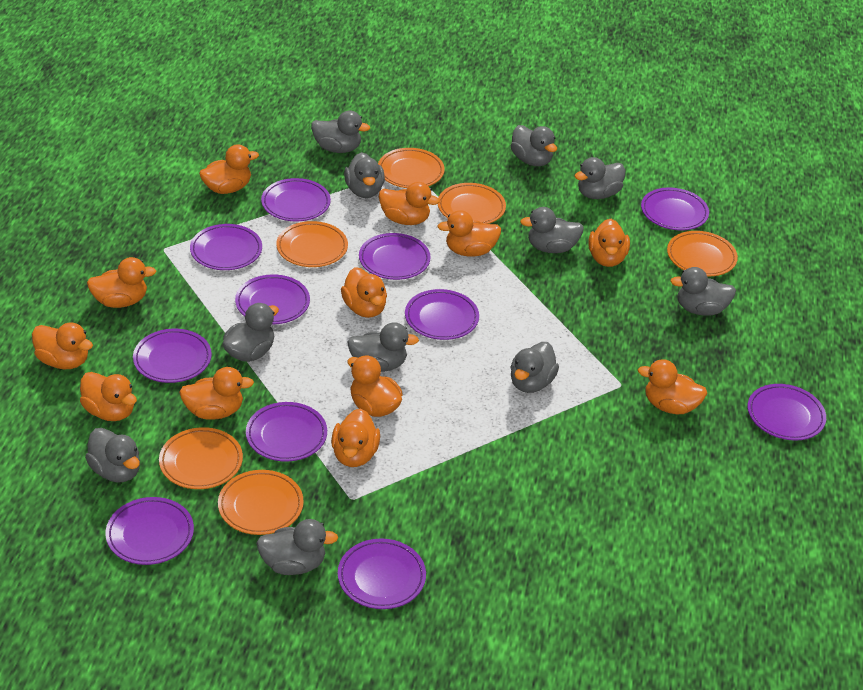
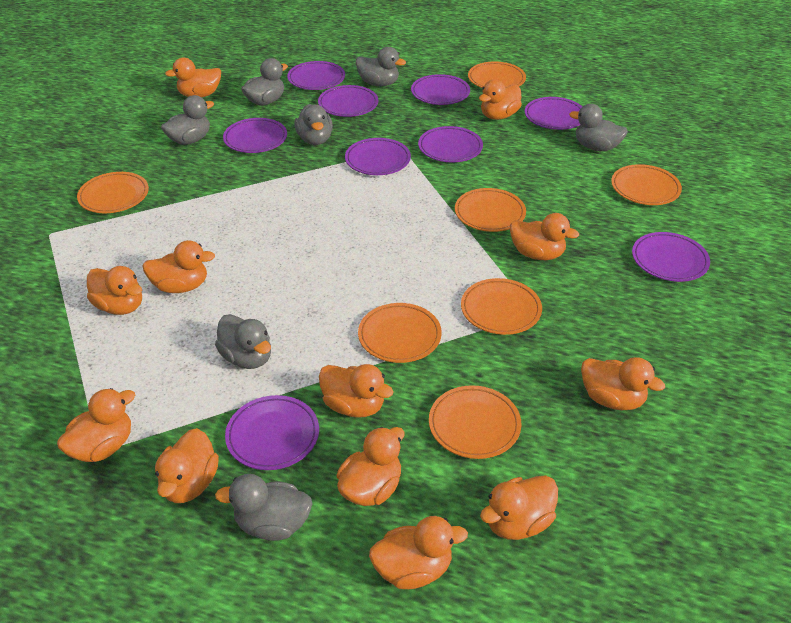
grey duck: [85,428,140,482] [223,303,279,362] [256,519,338,575] [311,110,370,153] [344,152,385,198] [347,322,419,372] [510,342,559,393] [511,125,557,166] [520,207,584,253] [575,157,625,199] [670,267,736,316] = 11 -> [161,95,214,145] [215,314,271,369] [215,474,313,541] [241,58,288,105] [294,104,333,145] [356,47,406,86] [569,104,628,151] = 7
orange plate: [159,427,243,489] [218,470,304,535] [276,221,348,267] [378,148,445,188] [438,183,506,224] [667,231,738,276] = 6 -> [77,172,149,213] [358,303,442,363] [429,385,521,459] [455,188,526,232] [461,278,542,335] [468,62,526,88] [611,164,682,205] = 7
purple plate: [106,497,194,565] [133,329,212,383] [190,224,262,270] [235,274,310,325] [246,402,327,462] [261,178,331,222] [338,539,426,609] [359,233,431,280] [405,289,479,340] [641,187,709,230] [747,384,826,440] = 11 -> [223,118,287,153] [225,395,319,470] [287,61,345,90] [318,85,378,117] [345,138,411,175] [411,74,470,105] [418,126,483,162] [524,97,582,130] [632,232,710,282] = 9

